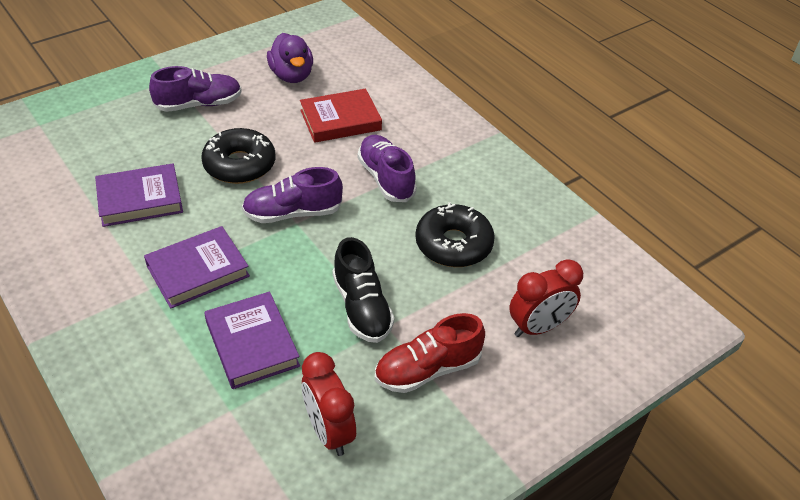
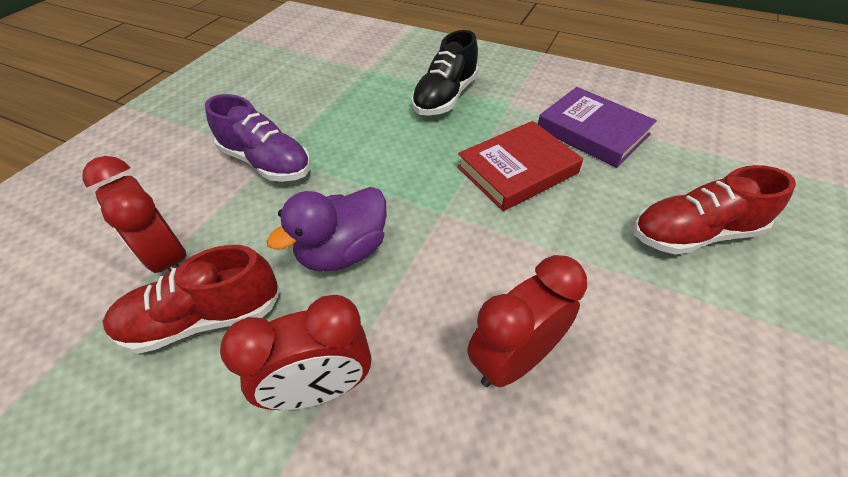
black donut: [201,128,275,184] [415,202,495,267] = 2 -> none = 0
purple book: [95,163,183,227] [144,226,250,309] [204,292,300,389] = 3 -> [538,87,657,168] = 1
purple shoe: [149,66,242,112] [242,167,343,223] [358,135,417,202] = 3 -> [205,94,311,182] = 1
red clock: [302,352,356,456] [509,259,583,337] = 2 -> [82,156,187,273] [220,295,371,410] [467,255,587,387] = 3
red shoe: [375,313,485,393] = 1 -> [103,245,280,354] [633,165,796,255] = 2

